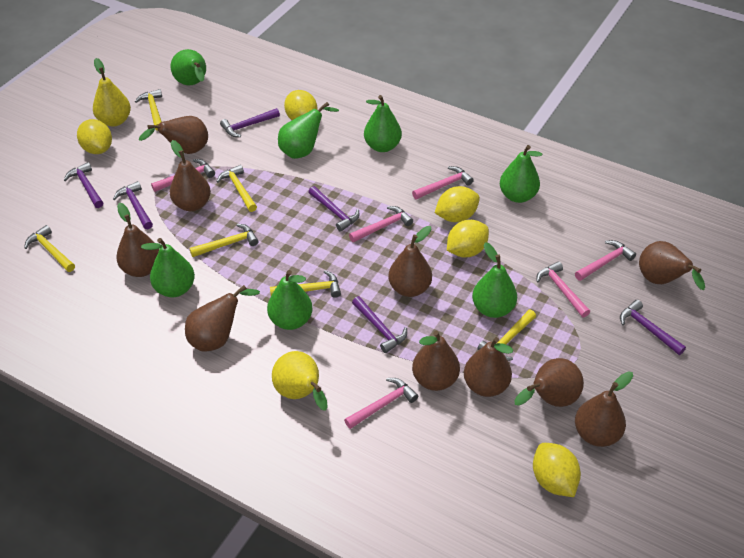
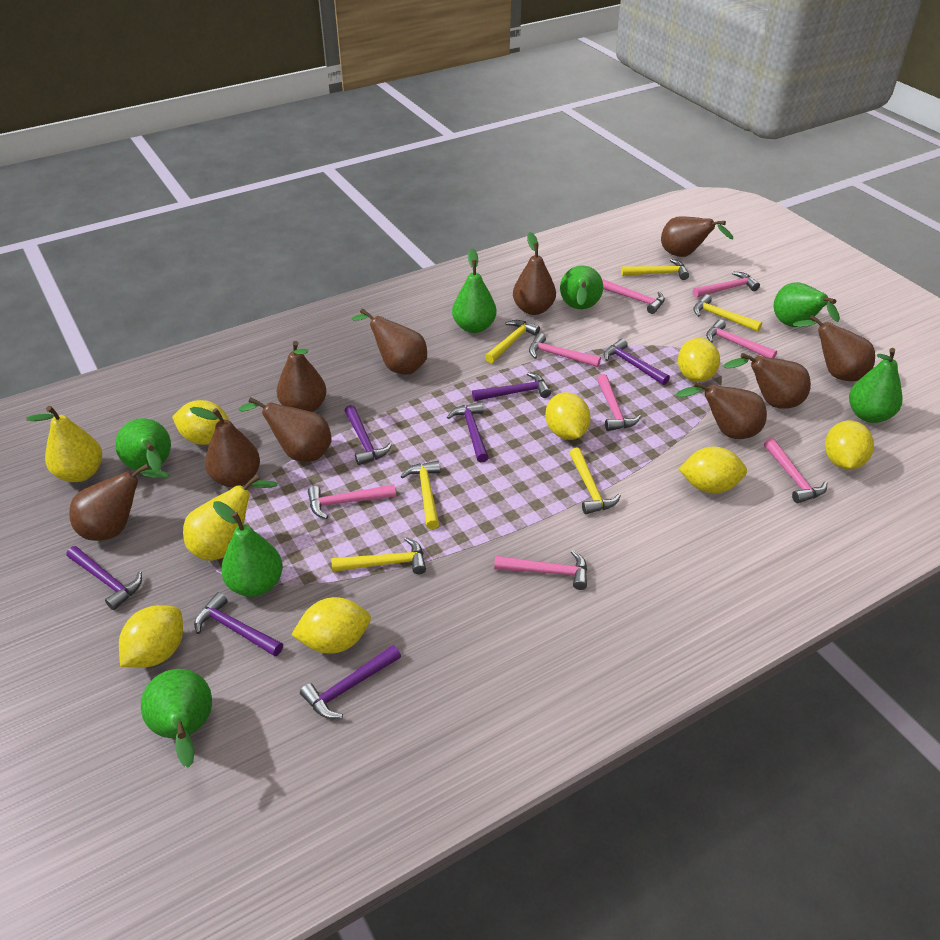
pink hammer: [151,159,215,192] [344,378,418,429] [349,206,413,242] [412,166,474,199] [536,261,590,317] [575,240,636,281] = 6 -> [308,484,396,519] [494,550,587,590] [529,333,601,367] [597,374,641,431] [602,279,665,314] [693,272,760,298] [706,319,777,358] [764,438,827,503] = 8
purple hammer: [64,162,103,208] [113,181,153,229] [220,108,280,137] [309,186,360,232] [352,296,407,353] [620,300,686,355] = 6 -> [67,546,142,610] [194,592,283,656] [300,645,401,719] [345,405,392,465] [447,402,489,463] [472,372,551,401] [604,338,670,385] = 7
yellow lemon: [77,119,112,154] [284,90,317,120] [435,186,480,222] [447,220,489,257] [533,443,581,497] = 5 -> [119,605,183,668] [172,400,230,445] [291,597,371,654] [545,392,591,440] [678,338,720,382] [679,447,747,493] [825,420,874,470] = 7

